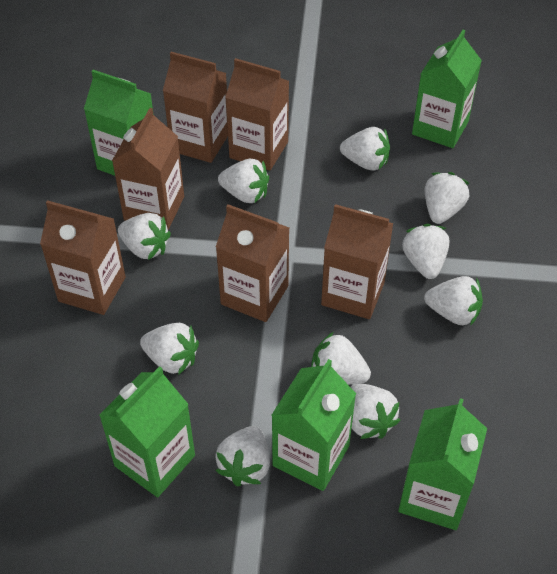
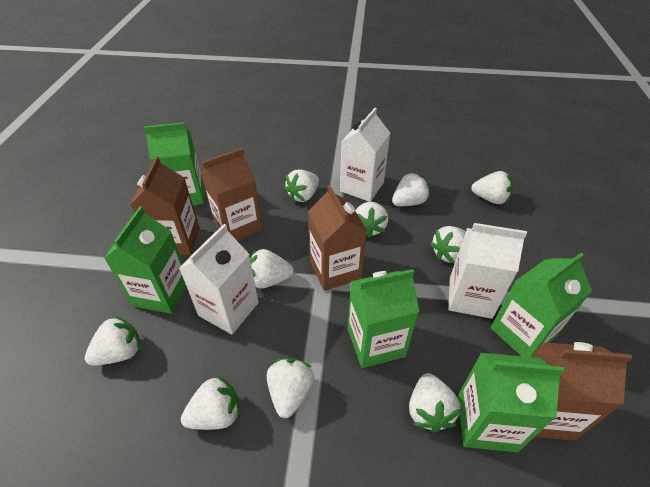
brown carton: [40,200,126,315] [112,108,184,230] [163,52,228,163] [216,204,289,322] [225,58,289,171] [321,204,393,319] = 6 -> [130,156,200,255] [201,148,263,241] [308,185,367,291] [532,342,633,441] = 4
white carton: none = 0 -> [179,224,259,334] [340,108,390,202] [448,223,527,319] = 3

